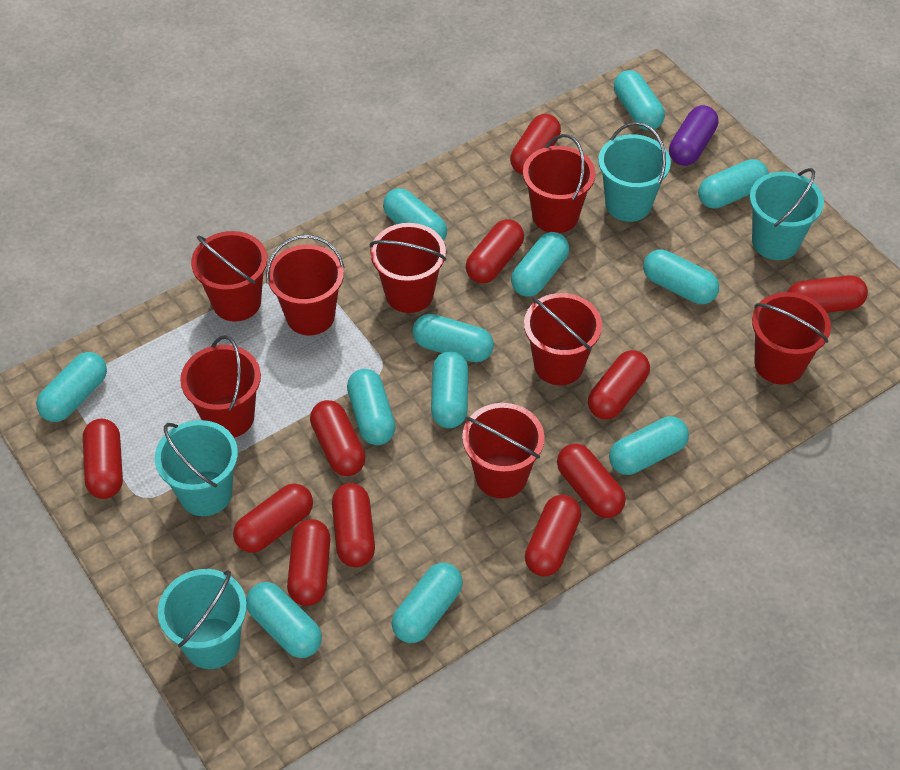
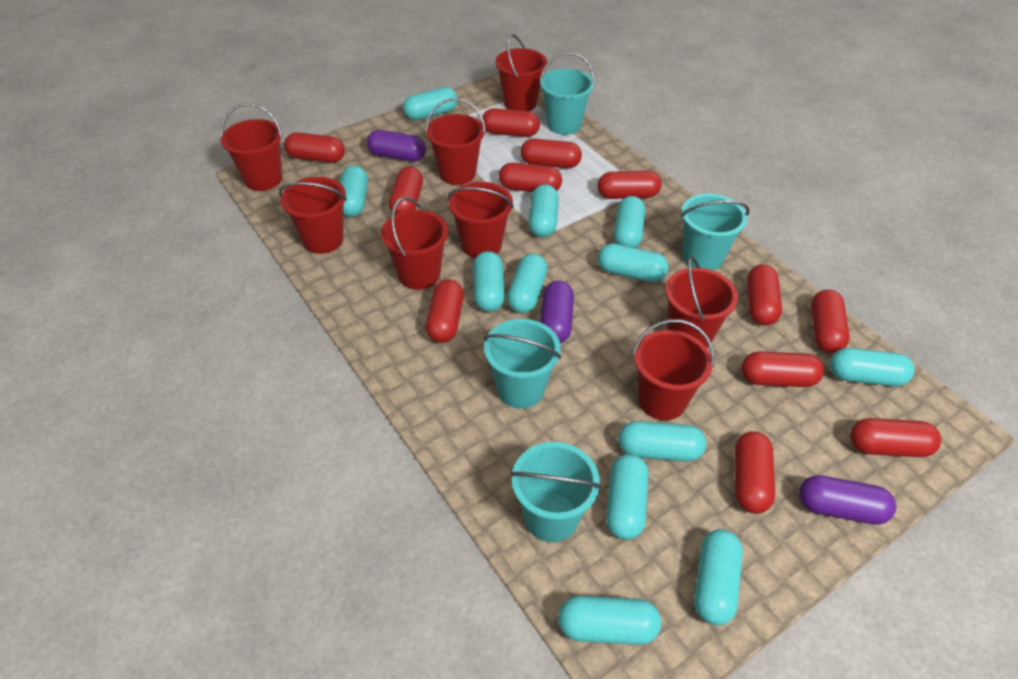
purple capsule: [669,105,719,166] = 1 -> [367,130,426,162] [540,281,574,343] [799,475,896,525] = 3
red capsule: [83,419,123,499] [233,483,313,553] [287,519,330,606] [310,400,366,476] [332,483,375,567] [466,219,524,284] [510,114,561,175] [525,495,581,577] [557,444,626,518] [588,350,650,420] [787,275,868,313] = 11 -> [284,132,345,163] [389,166,423,215] [426,279,464,343] [482,108,540,137] [499,162,562,192] [520,138,582,168] [598,170,662,199] [735,431,775,514] [741,352,824,387] [747,265,782,326] [811,290,850,353] [850,418,941,457] = 12

